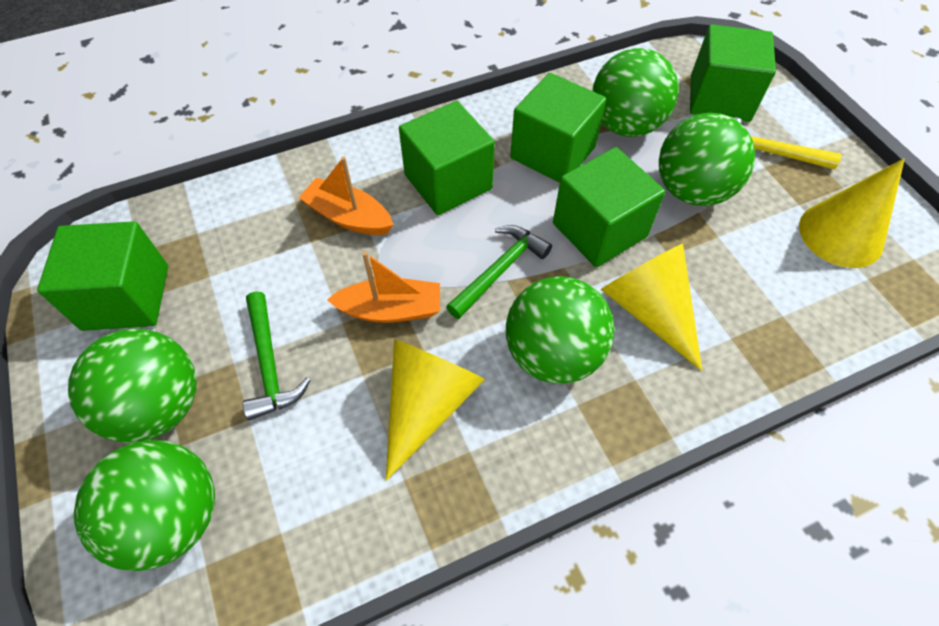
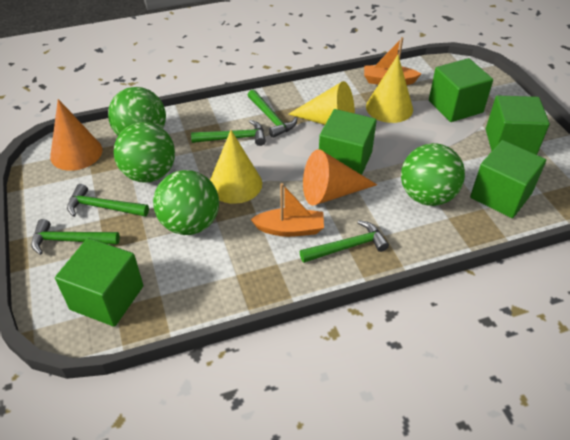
green ball: [68,329,197,443] [74,440,215,571] [506,276,615,384] [592,48,679,137] [659,113,755,206] = 5 -> [108,87,166,136] [113,122,175,182] [153,170,219,235] [401,143,465,206] = 4
green hammer: [242,292,311,420] [446,225,552,319] = 2 -> [31,219,120,255] [67,184,149,217] [191,120,266,146] [247,90,297,138] [300,220,389,263] = 5
orange cone: none = 0 -> [50,99,102,171] [303,149,377,206] = 2
yellow hammer: [734,117,842,170] = 1 -> none = 0

